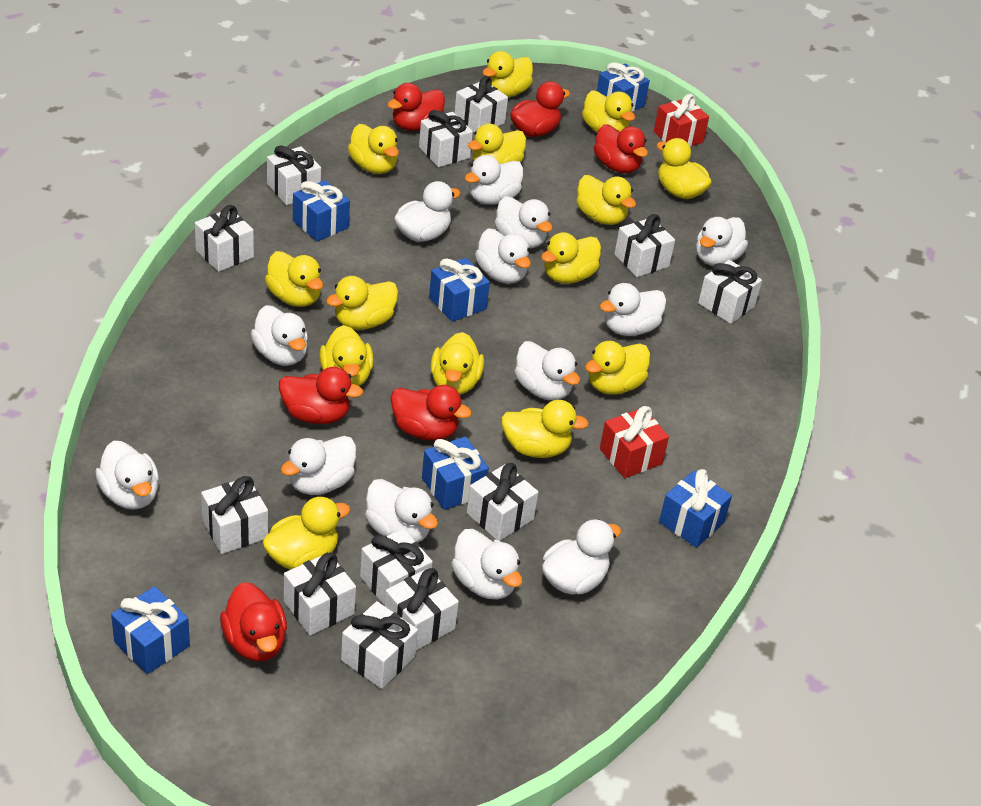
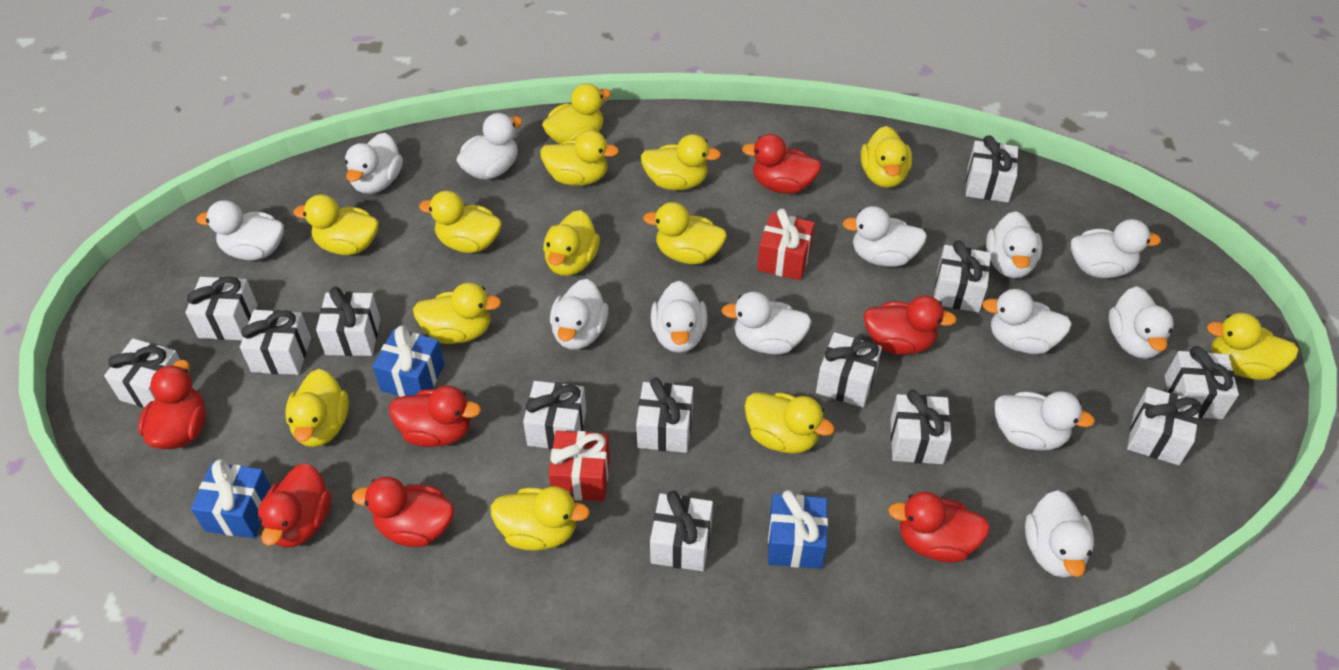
blue gift: [111,586,190,674] [293,180,350,241] [422,437,489,510] [429,258,490,322] [597,62,650,112] [659,469,732,548] = 6 -> [191,459,271,538] [373,326,445,397] [768,490,828,569] = 3
red duck: [220,582,287,662] [279,367,363,424] [387,83,445,131] [391,385,472,441] [510,81,570,137] [594,124,648,173] = 6 -> [138,360,206,449] [258,463,331,548] [352,477,454,547] [389,385,481,447] [742,134,822,194] [864,295,957,355] [888,492,990,562] = 7
white gift: [195,205,254,272] [201,476,268,554] [267,146,321,205] [284,552,356,635] [341,601,418,689] [360,528,433,606] [385,568,459,650] [419,110,473,167] [454,76,508,132] [467,463,538,541] [614,214,675,277] [698,260,762,324] = 12 -> [104,339,180,408] [185,277,258,340] [240,310,311,375] [316,287,380,356] [523,381,587,449] [636,378,693,453] [650,491,713,571] [816,332,882,408] [891,390,951,464] [934,240,991,312] [966,135,1018,202] [1127,387,1201,465] [1165,346,1239,419] = 13
yellow duck: [263,497,350,569] [265,251,323,307] [319,325,374,386] [326,276,398,330] [348,124,399,174] [430,332,484,394] [468,123,526,164] [483,51,533,97] [501,400,589,458] [541,232,601,284] [577,175,636,225] [582,90,635,132] [585,341,650,395] [657,138,712,199] = 14 -> [285,369,349,447] [293,195,379,255] [413,282,501,344] [419,191,502,253] [490,486,590,551] [540,130,619,186] [542,83,611,144] [543,210,600,276] [641,134,721,190] [643,202,727,264] [745,392,834,454] [861,126,912,188] [1207,313,1299,380] = 13

